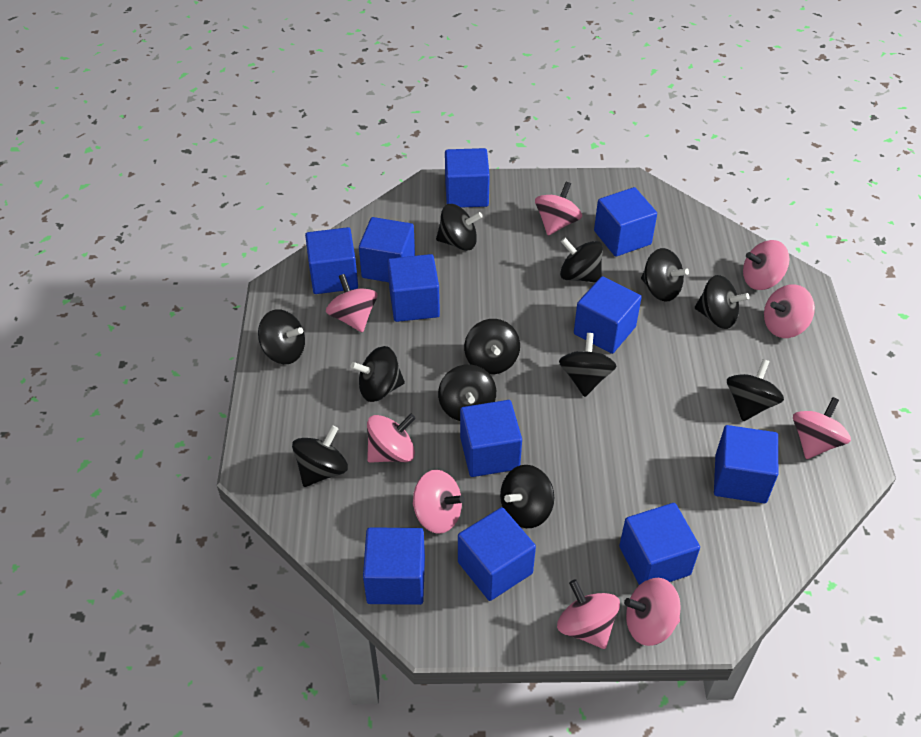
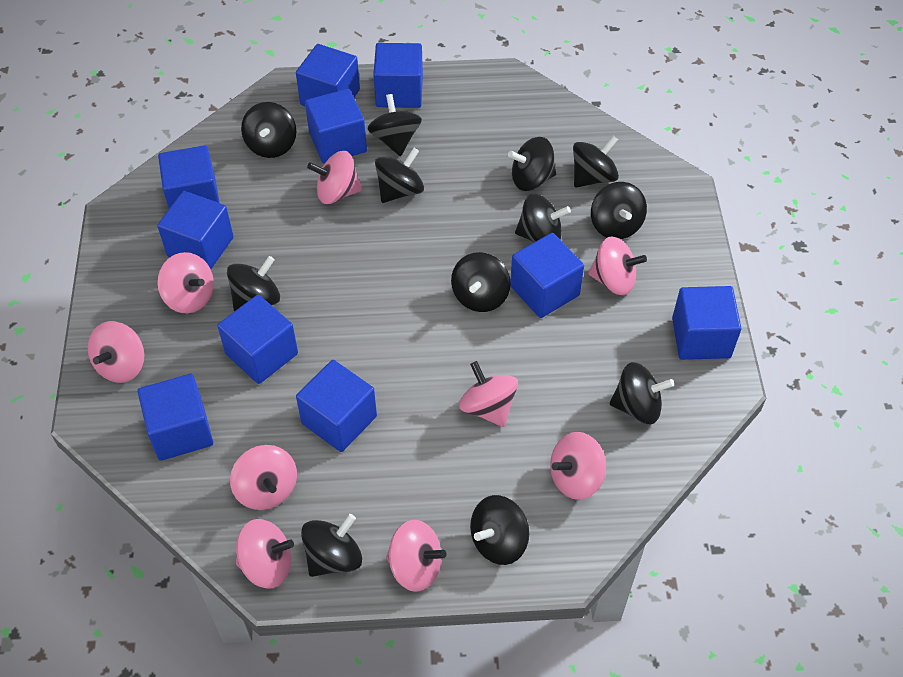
blue cube: [305,227,358,294] [359,217,415,282] [363,527,425,605] [387,254,440,322] [445,148,490,208] [458,507,536,601] [460,400,522,477] [574,276,642,354] [594,187,657,257] [619,503,700,585] [714,425,778,504] = 11 -> [137,374,213,461] [157,191,234,269] [158,145,220,208] [217,295,298,384] [296,44,360,106] [296,360,377,452] [305,89,367,164] [373,43,423,108] [510,233,584,318] [672,286,741,360] = 10

